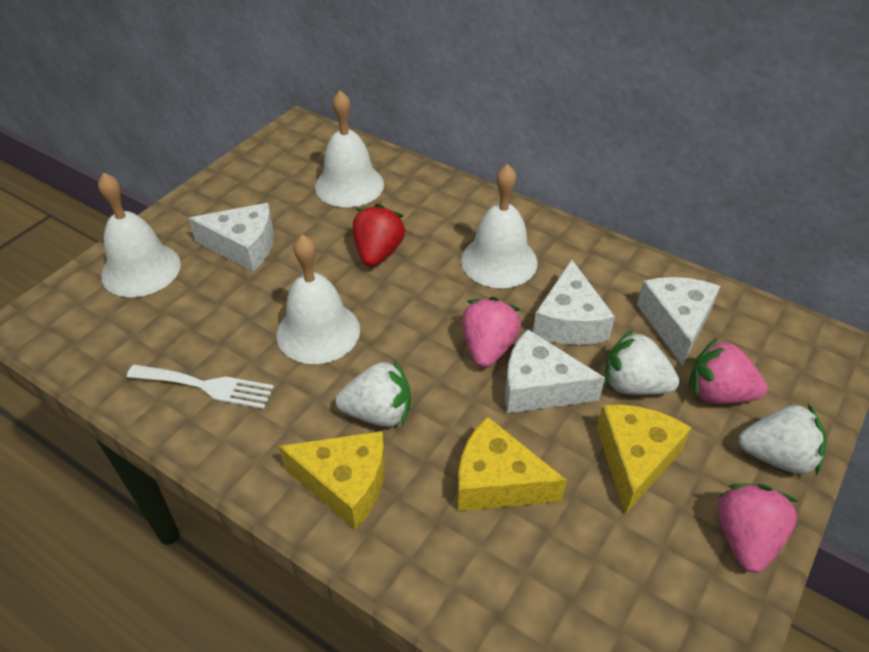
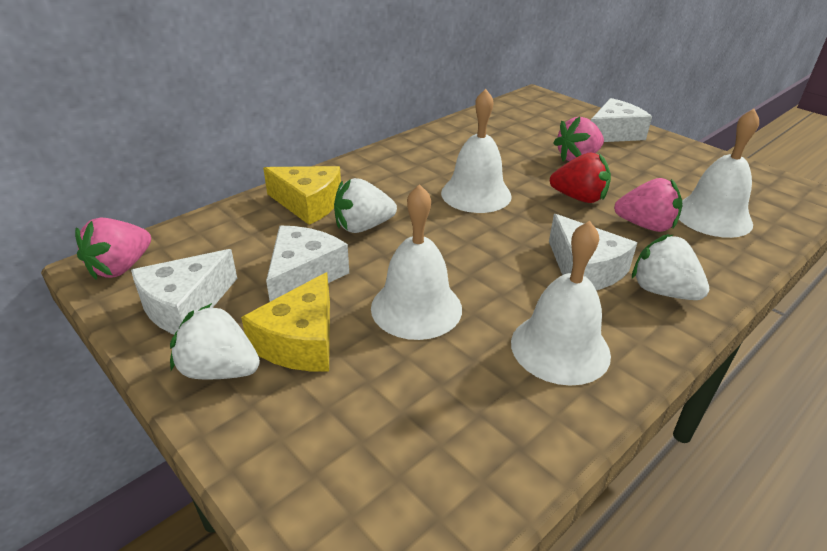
white fork: [127,364,274,409] = 1 -> none = 0
yellow cheese: [279,431,385,529] [458,416,567,511] [597,404,692,515] = 3 -> [241,272,330,371] [263,166,341,225] = 2

